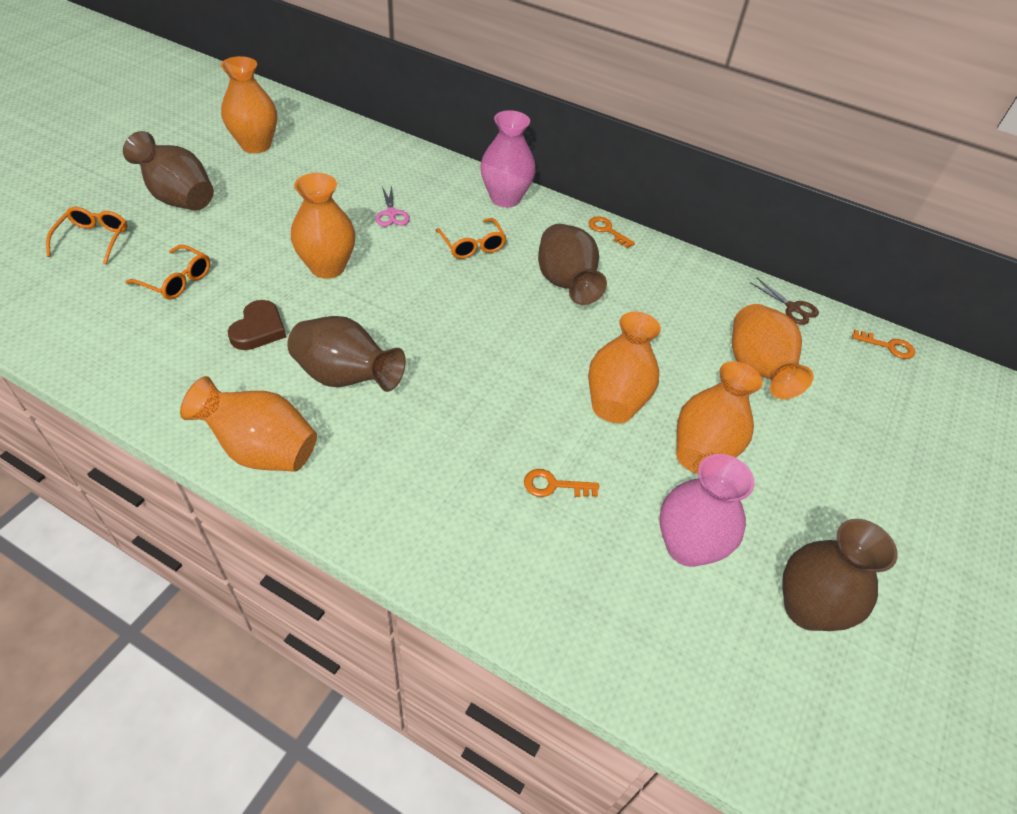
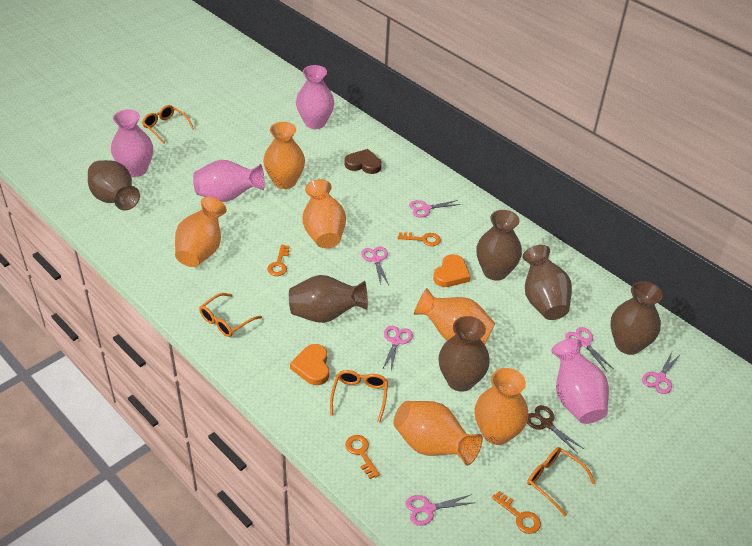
brown vase: [123,131,214,211] [287,316,406,392] [538,224,607,305] [782,519,898,631] = 4 -> [88,160,140,210] [289,275,368,323] [439,316,490,392] [476,210,522,281] [523,245,572,320] [611,281,663,355] = 6
orange glasses: [46,207,127,264] [126,245,210,300] [435,218,507,259] = 3 -> [142,105,194,144] [199,293,262,337] [330,370,388,423] [527,447,595,516] = 4
orange heart: none = 0 -> [290,344,329,385] [433,254,471,287] = 2
orange key: [524,469,599,497] [589,216,635,248] [852,330,915,359] = 3 -> [267,245,289,276] [345,435,380,479] [398,232,441,246] [492,491,541,534] = 4
pink scissors: [375,186,410,227] = 1 -> [361,246,389,285] [382,326,413,371] [406,494,473,526] [409,200,461,218] [565,327,613,372] [642,350,681,394] = 6
pink vase: [480,110,536,207] [660,454,755,567] = 2 -> [111,109,153,177] [193,160,265,202] [296,65,334,129] [552,338,609,424] = 4

